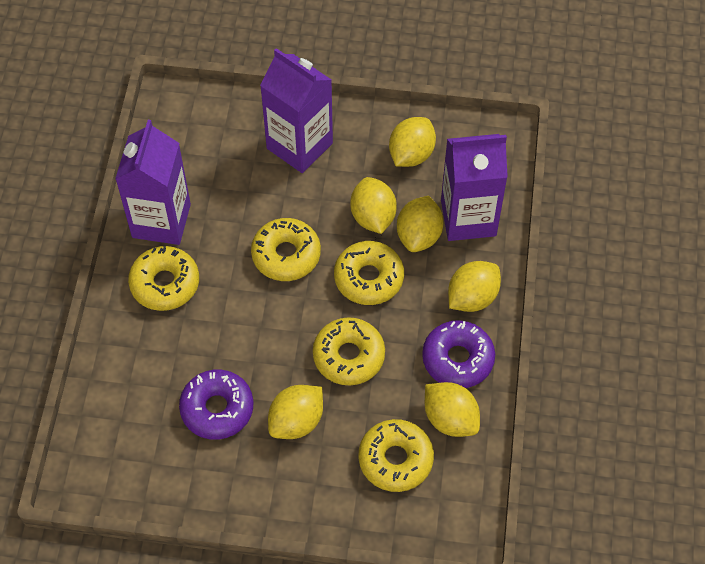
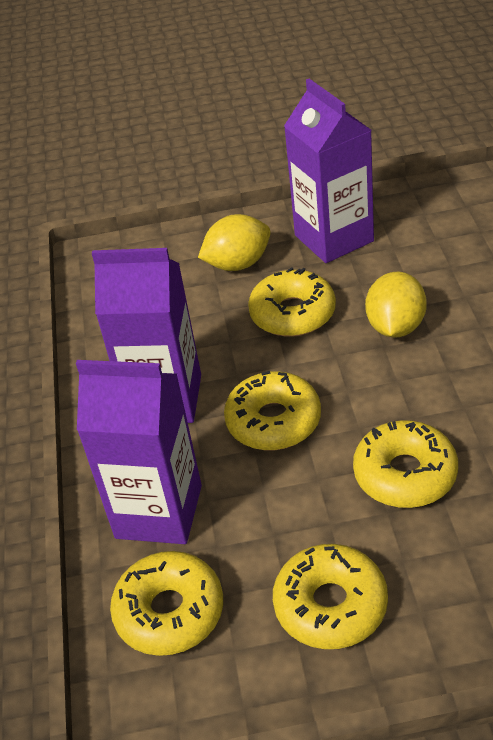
purple donut: [179,370,253,440] [422,320,495,388] = 2 -> none = 0
yellow lemon: [268,385,323,439] [350,177,397,234] [389,117,436,167] [397,196,444,252] [425,382,480,437] [448,261,501,312] = 6 -> [198,214,271,271] [365,271,427,338] = 2

